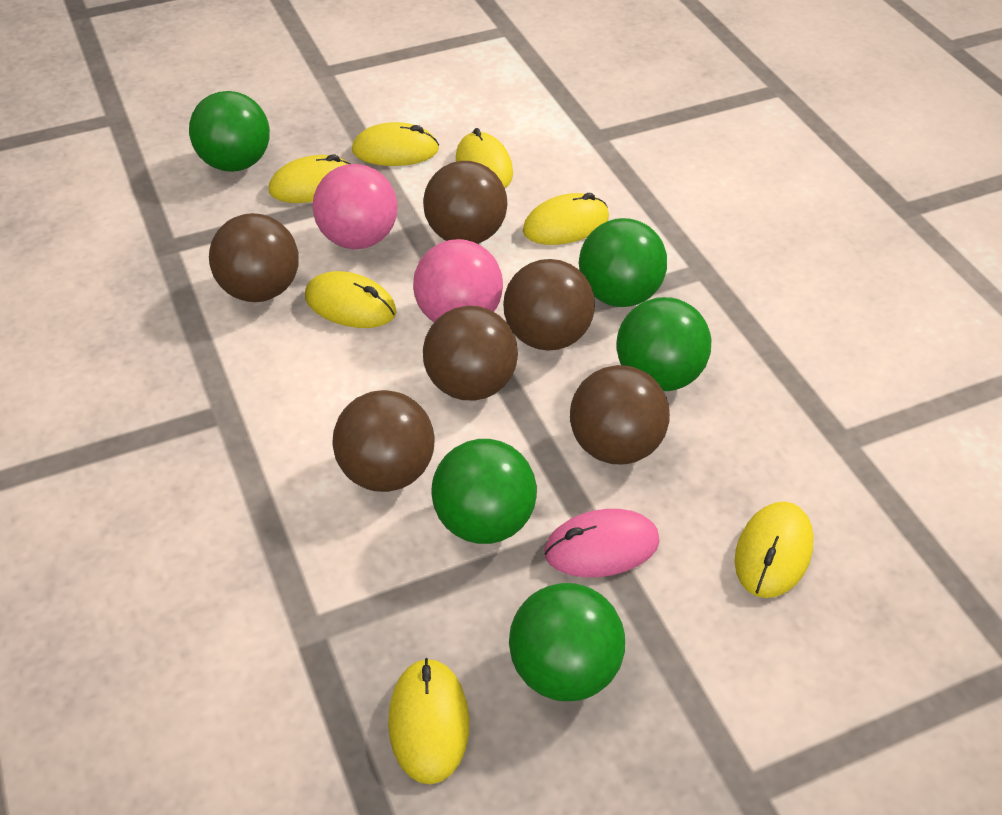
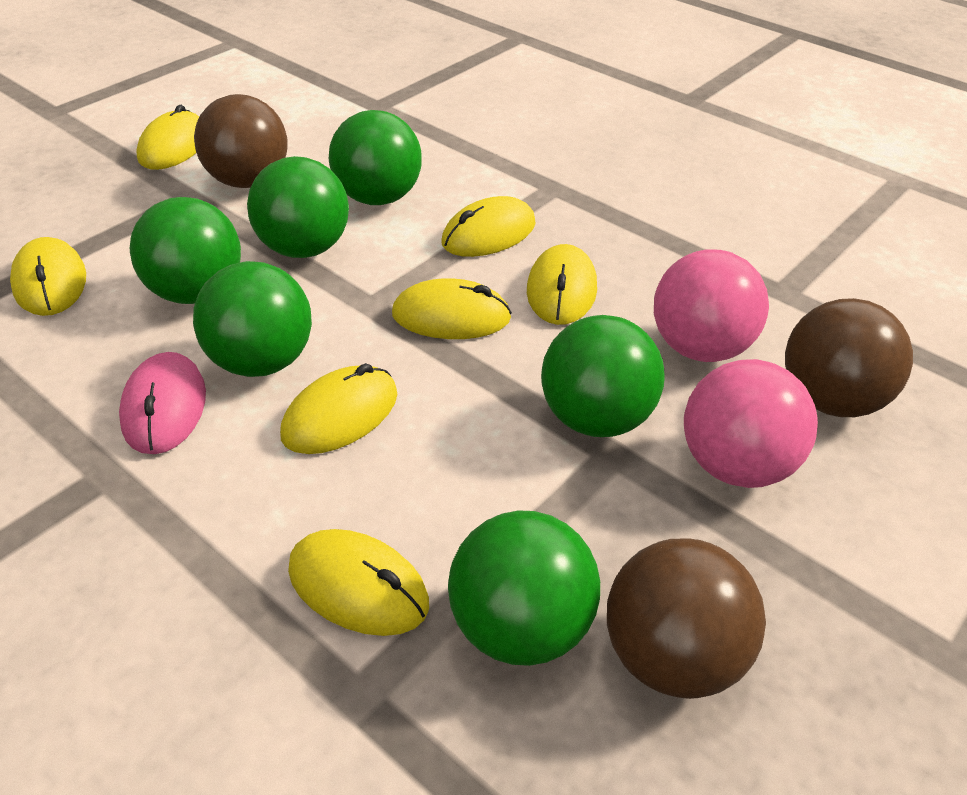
brown ball: [209,213,298,302] [333,390,435,492] [423,161,507,244] [423,306,518,400] [503,259,595,351] [570,365,670,464] = 6 -> [194,94,288,188] [607,539,766,699] [785,298,913,417] = 3
green ball: [189,91,270,172] [431,439,537,544] [509,583,625,701] [579,218,667,307] [617,297,711,391] = 5 -> [130,197,241,304] [193,261,312,377] [247,156,349,258] [329,110,422,205] [448,510,600,666] [541,315,665,437] = 6

